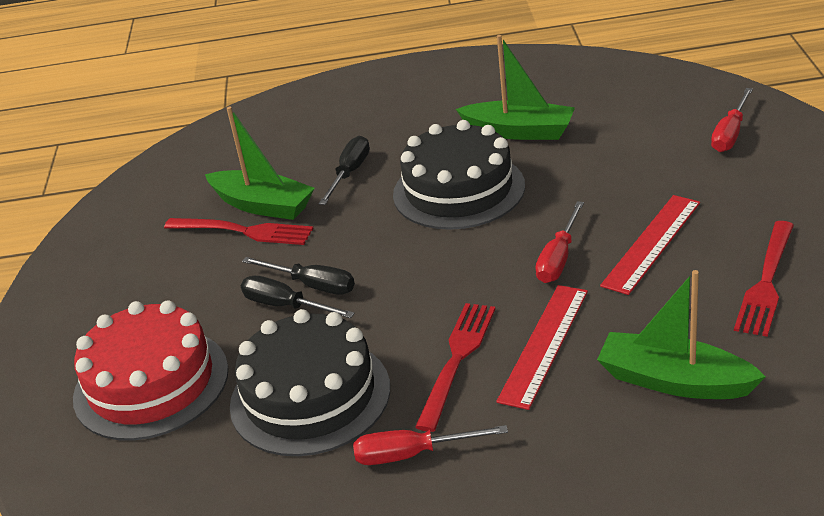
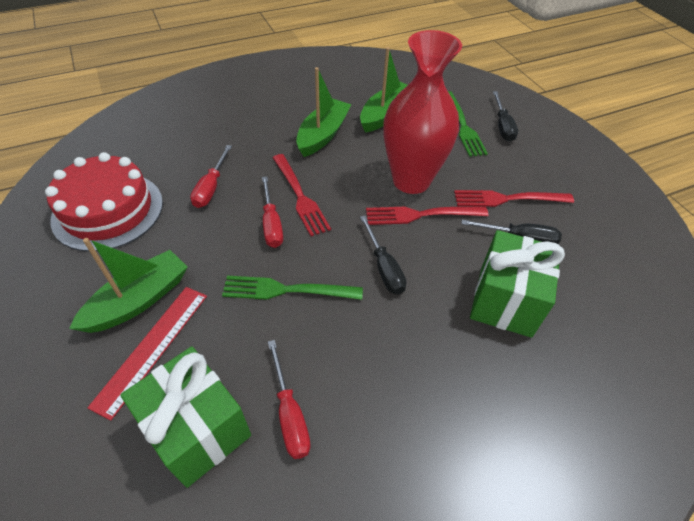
black cake: [230,309,390,456] [393,120,525,230] = 2 -> none = 0
green fork: none = 0 -> [222,276,363,300] [448,91,488,157] = 2
green gift: none = 0 -> [120,346,251,488] [470,230,565,338] = 2
red ruler: [496,285,588,410] [600,195,700,295] = 2 -> [87,287,207,421] = 1
red vase: none = 0 -> [383,30,462,194] = 1

